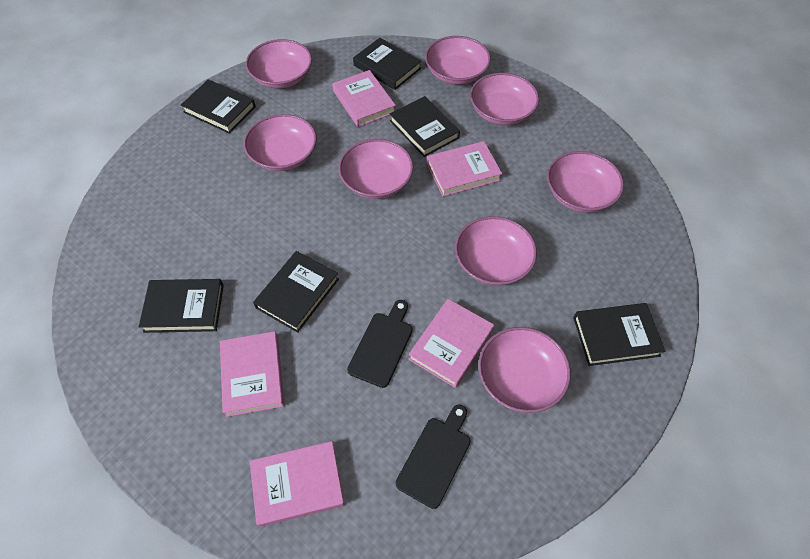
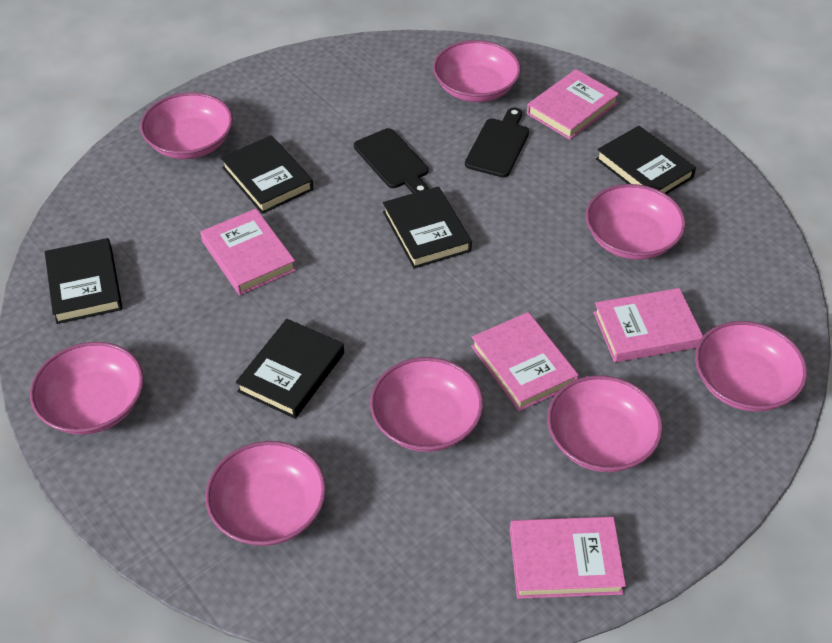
black book: [139,279,224,333] [181,79,256,134] [253,251,339,333] [353,38,421,90] [390,96,460,157] [573,303,665,366] = 6 -> [45,238,122,324] [221,135,313,214] [236,319,344,419] [383,186,472,268] [596,126,696,194] = 5

